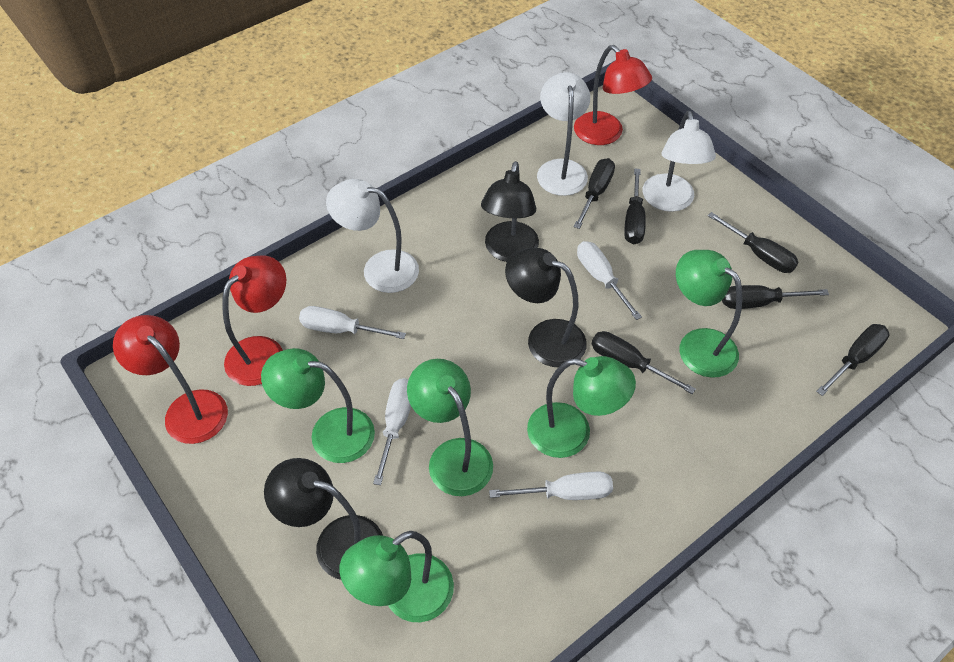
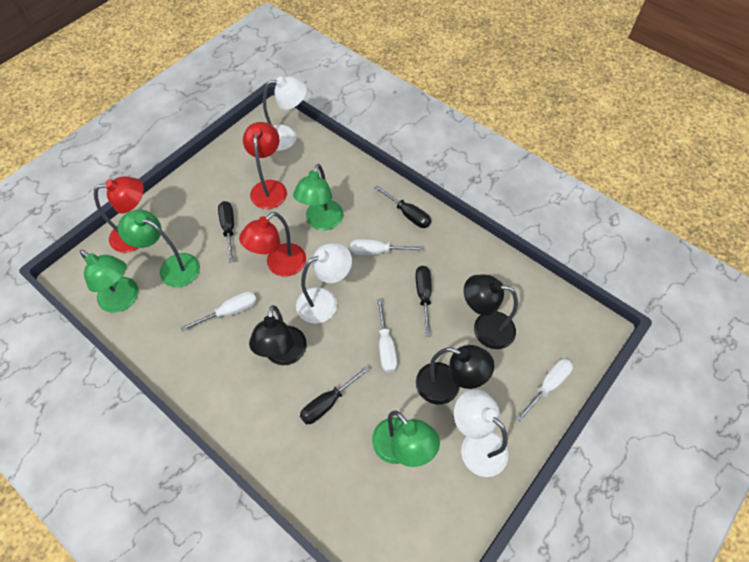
black screwdriver: [574,158,615,229] [592,331,696,394] [624,169,646,245] [708,212,799,273] [722,285,829,309] [816,324,889,396] = 6 -> [218,201,234,262] [300,365,370,424] [375,185,431,228] [415,266,432,336] = 4
green lamp: [261,348,375,463] [340,531,454,622] [407,359,493,496] [527,356,636,458] [676,250,742,378] = 5 -> [80,250,138,313] [118,209,200,287] [293,164,343,230] [372,411,440,467] = 4

